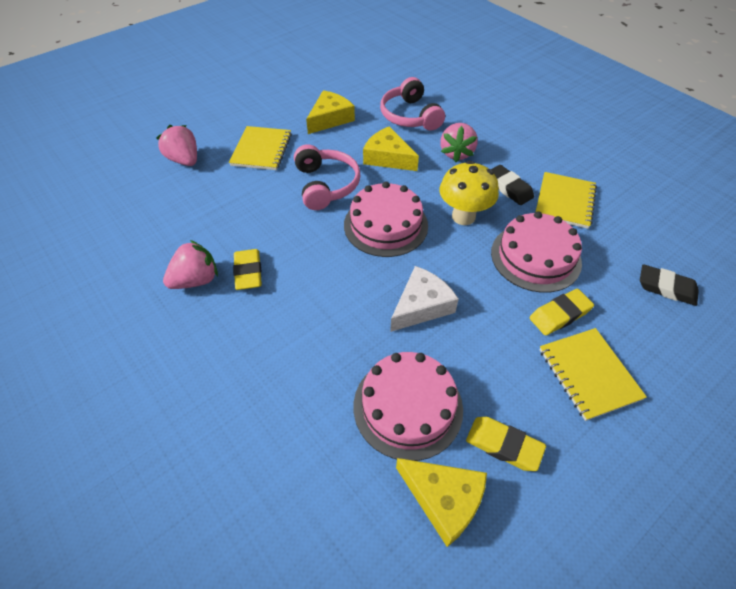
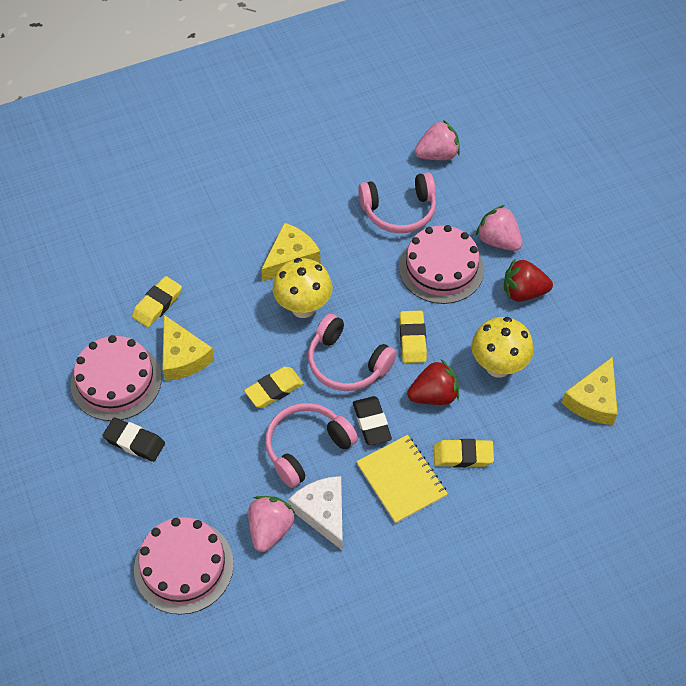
pink headphones: [294,144,361,210] [380,77,445,131] = 2 -> [265,403,358,488] [308,314,397,391] [358,172,436,233] = 3
red strawberry: none = 0 -> [407,359,459,405] [504,258,553,302] = 2
yellow eraser: [233,249,262,290] [466,417,546,471] [530,289,594,336] = 3 -> [132,276,182,327] [244,367,304,408] [400,311,427,363] [434,439,494,468] = 4
yellow mushroom: [440,161,499,225] = 1 -> [273,258,332,318] [472,317,533,378] = 2
yellow notebook: [229,126,292,170] [536,172,597,229] [539,328,647,421] = 3 -> [356,435,448,524] = 1

